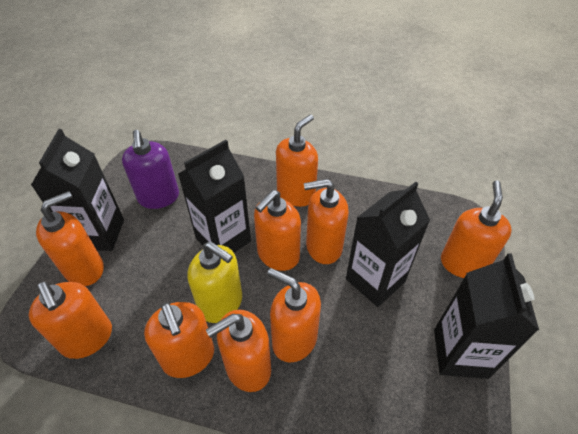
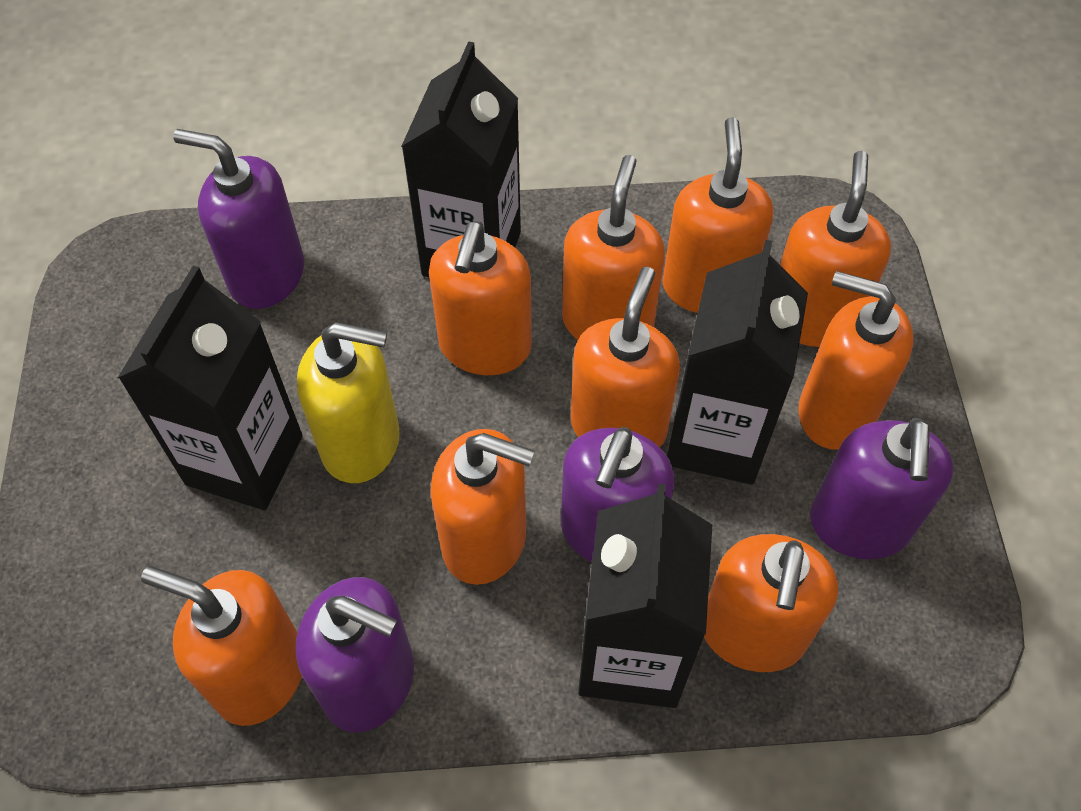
purple soap dispenser: [122,130,179,209] = 1 -> [173,129,304,309] [296,577,414,732] [561,427,675,562] [810,418,954,559] = 4

